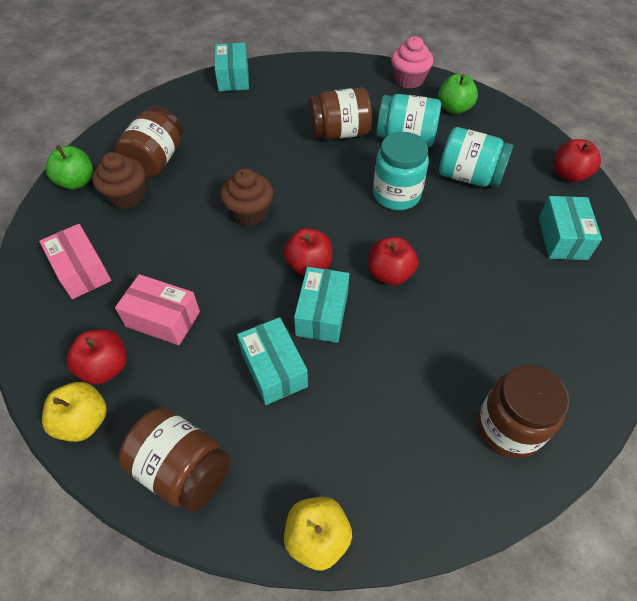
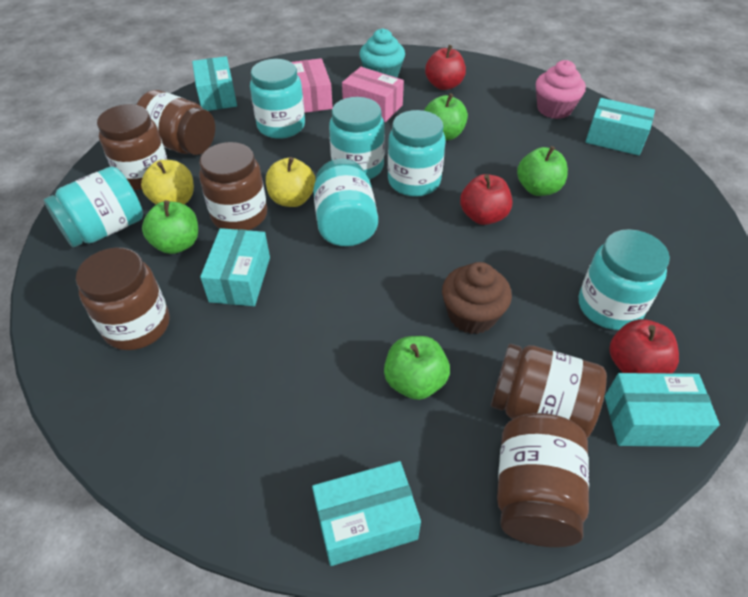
brown cupcake: [92,152,145,209] [220,168,273,226] = 2 -> [442,262,512,334] = 1
brown jar: [115,106,183,178] [119,407,231,513] [308,87,372,140] [477,365,569,458] = 4 -> [76,248,170,350] [97,104,168,190] [137,90,215,155] [199,142,267,230] [491,344,607,438] [497,413,589,547] = 6
green apple: [46,145,93,190] [438,74,478,114] = 2 -> [142,200,198,254] [384,336,450,400] [424,93,468,141] [517,146,568,196] = 4
red apple: [67,330,127,384] [283,228,332,276] [368,237,418,285] [554,139,601,182] = 4 -> [425,45,466,90] [460,174,512,225] [609,319,679,373] = 3
turquoise box: [215,43,249,91] [237,317,308,405] [294,267,349,343] [539,196,602,260] = 4 -> [192,56,237,111] [200,228,270,306] [312,461,421,566] [585,98,655,156] [605,373,720,447] = 5
turquoise cupcake: none = 0 -> [360,28,405,78] = 1
turquoise jar: [373,132,429,210] [376,94,441,147] [439,127,513,188] = 3 -> [44,167,143,247] [250,59,305,139] [313,159,378,246] [329,97,385,179] [388,110,445,197] [579,229,670,330] = 6

